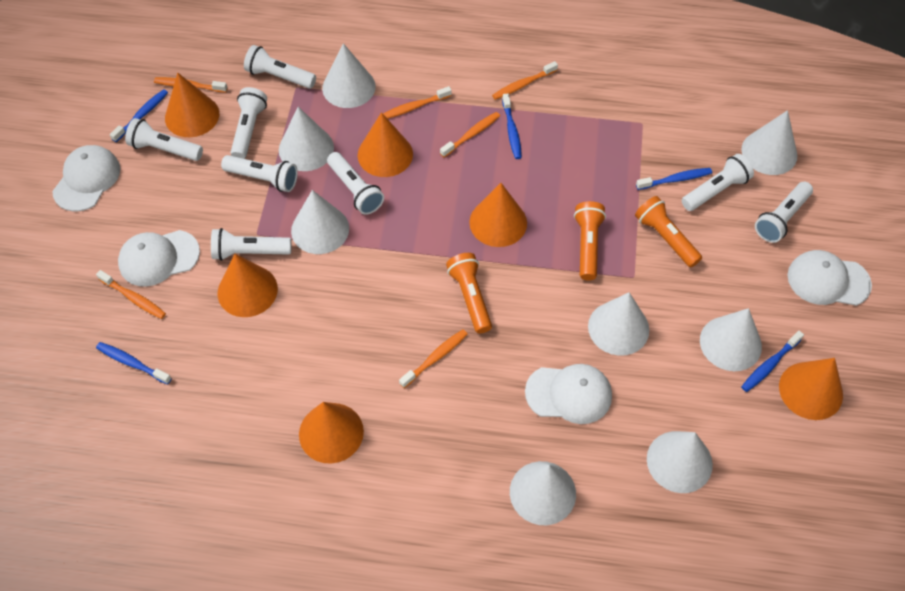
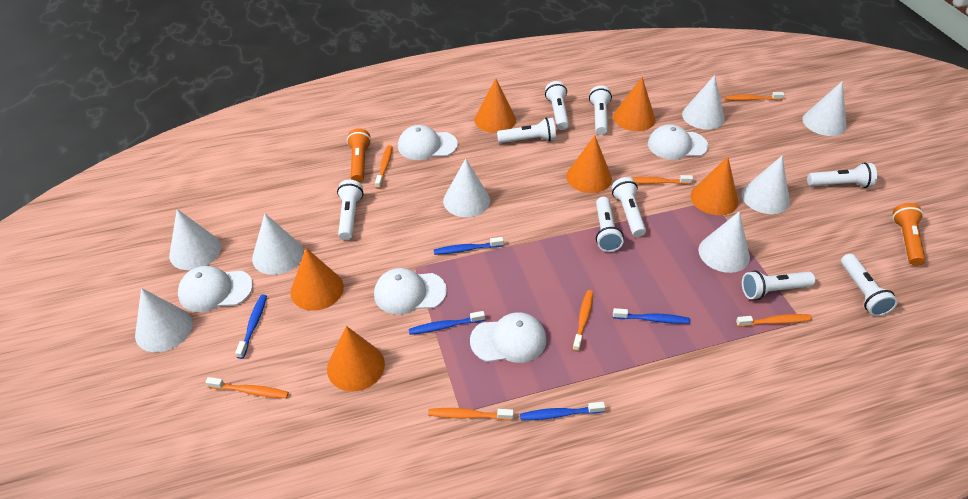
orange flashlight: [446,253,492,334] [574,201,606,281] [635,196,702,267] = 3 -> [347,128,371,183] [892,203,926,266] = 2
orange toothbrush: [96,270,166,319] [154,77,228,93] [383,86,452,119] [399,329,468,388] [440,112,500,157] [492,61,558,100] = 6 -> [205,377,289,398] [375,145,392,189] [428,408,514,420] [572,290,593,352] [632,175,693,184] [725,92,784,101] [736,314,812,327] = 7
white cap: [52,145,121,212] [118,230,200,287] [525,364,612,424] [787,250,872,306] = 4 -> [178,266,253,312] [374,268,447,315] [398,125,458,160] [470,312,546,363] [648,124,708,160] = 5
white flashlight: [125,118,203,161] [211,228,292,261] [221,155,298,192] [230,87,267,159] [244,45,316,89] [327,152,384,215] [682,154,754,211] [755,182,813,243] = 8 -> [337,180,363,240] [497,118,556,143] [545,81,569,130] [589,85,612,135] [596,197,624,252] [611,177,646,237] [742,270,815,300] [807,162,877,188] [841,254,898,316] = 9

